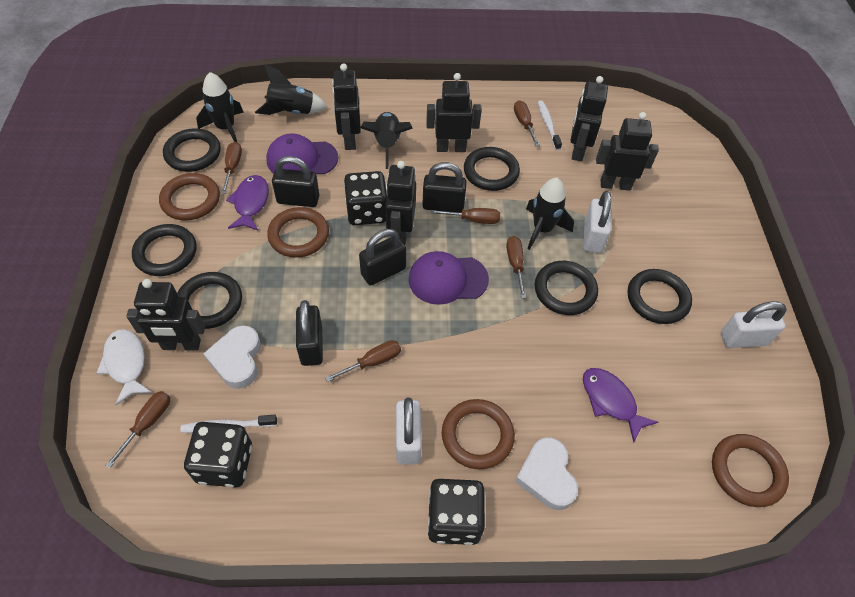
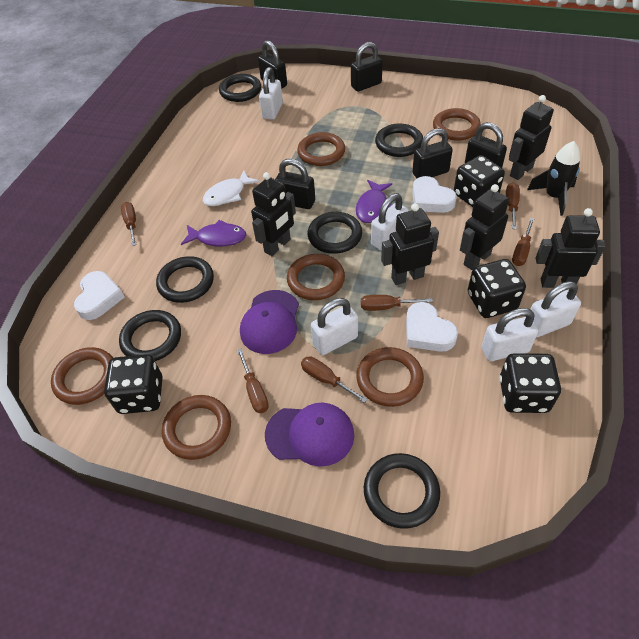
black dice: [184,422,252,487] [344,171,387,225] [427,479,485,545] = 3 -> [104,354,163,414] [454,155,505,207] [468,259,526,318] [500,353,561,413] = 4
black padlock: [272,156,319,207] [296,300,323,366] [359,229,406,286] [422,162,467,212] = 4 -> [258,40,287,89] [275,159,315,209] [351,42,383,92] [412,128,453,178] [465,122,507,168] = 5
black robot: [126,279,205,351] [332,63,361,150] [386,161,416,245] [426,73,482,152] [571,76,608,161] [596,112,659,191] = 6 -> [251,172,296,256] [381,203,439,285] [460,184,509,270] [509,95,554,180] [536,208,606,288] = 5
black rocket: [196,72,244,143] [255,64,327,115] [360,112,413,169] [526,178,574,250] = 4 -> [527,141,580,216] = 1
brown ring: [159,173,220,220] [267,207,329,258] [442,399,515,469] [712,434,789,507] = 4 -> [51,347,113,405] [162,395,231,460] [287,254,345,300] [297,132,345,166] [356,347,424,407] [433,108,481,141] = 6
white heart: [203,325,261,389] [515,437,578,510] = 2 -> [74,271,125,320] [406,302,458,352] [412,176,457,213] = 3
white padlock: [396,398,422,465] [584,191,611,253] [721,301,787,348] = 3 -> [259,67,283,120] [311,298,358,355] [371,193,409,251] [482,308,538,361] [531,281,581,337] = 5
white toothbrush: [180,415,277,433] [538,101,562,150] = 2 -> none = 0

